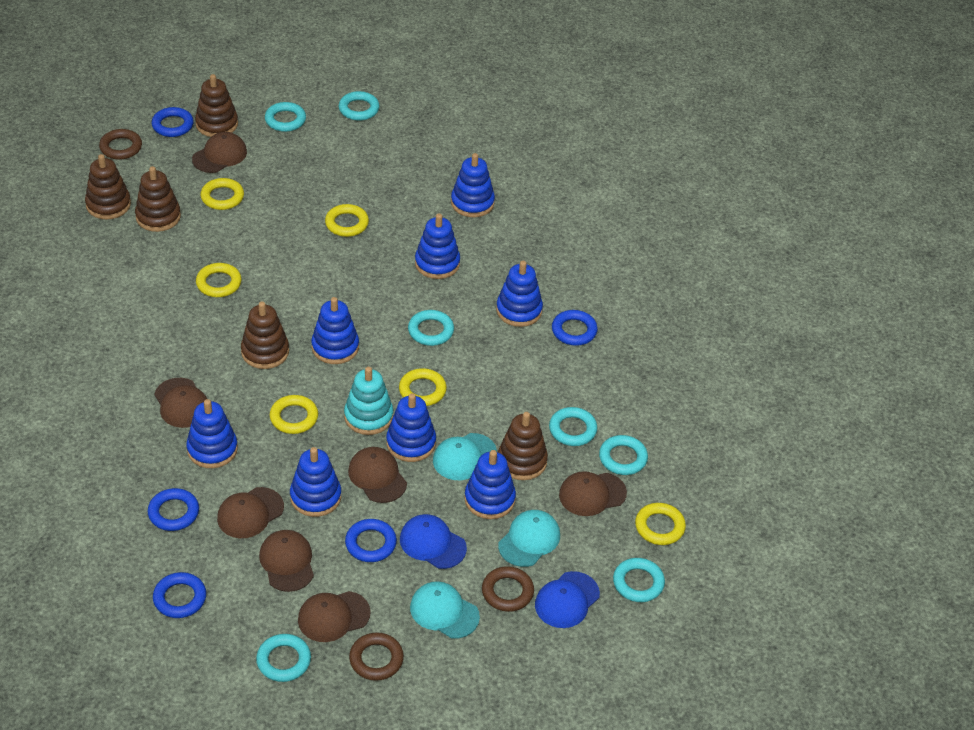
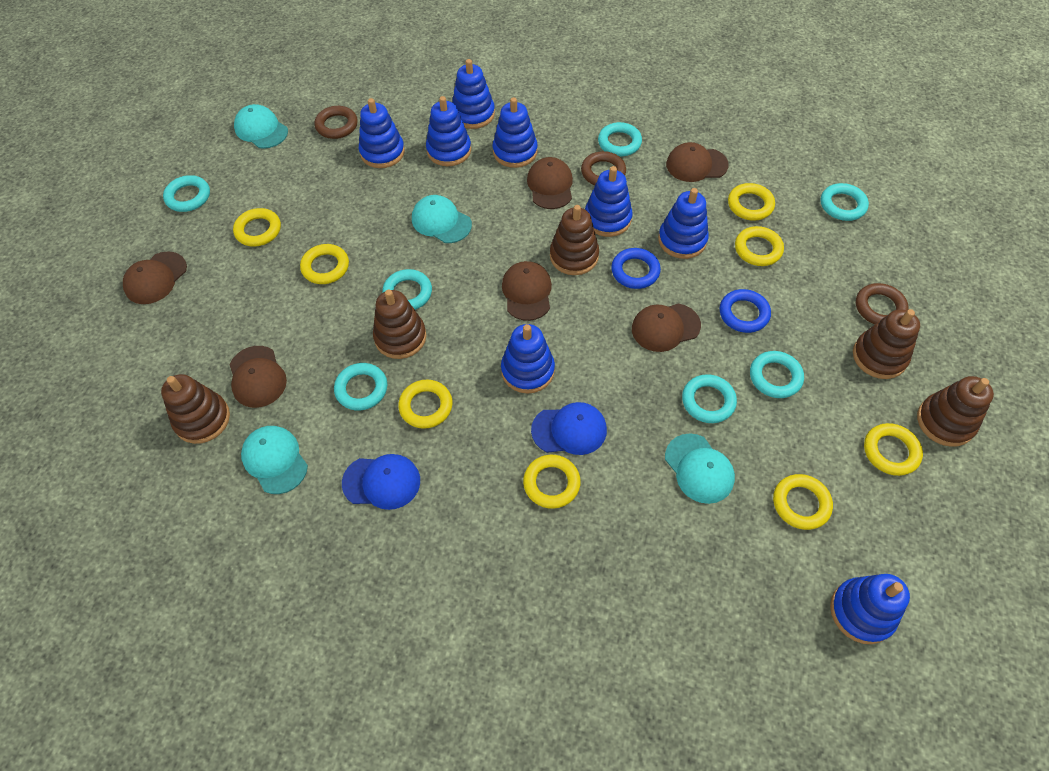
blue ring: [148,488,199,531] [151,107,194,137] [153,572,206,618] [345,519,397,562] [552,310,598,346] = 5 -> [611,248,661,289] [720,289,771,333] = 2
brown cap: [154,378,207,428] [192,132,247,173] [217,487,284,538] [259,530,314,592] [298,591,371,642] [348,447,407,503] [559,471,627,516] = 7 -> [123,251,187,304] [230,346,287,408] [502,261,552,321] [527,157,573,209] [632,304,701,352] [666,142,729,182] = 6
turquoise cap: [410,581,480,639] [433,433,497,480] [498,510,560,567] = 3 -> [234,104,288,149] [241,426,308,494] [412,195,472,243] [665,434,735,504] = 4
turquoise stacking toy: [344,367,393,435] = 1 -> none = 0
yellow ring: [196,263,242,297] [201,178,244,210] [270,395,318,434] [325,204,369,237] [399,368,447,406] [635,503,686,545] = 6 -> [233,208,281,247] [300,244,349,284] [398,380,453,429] [523,455,581,509] [728,183,775,221] [735,226,784,266] [773,474,833,530] [864,423,923,476] = 8

